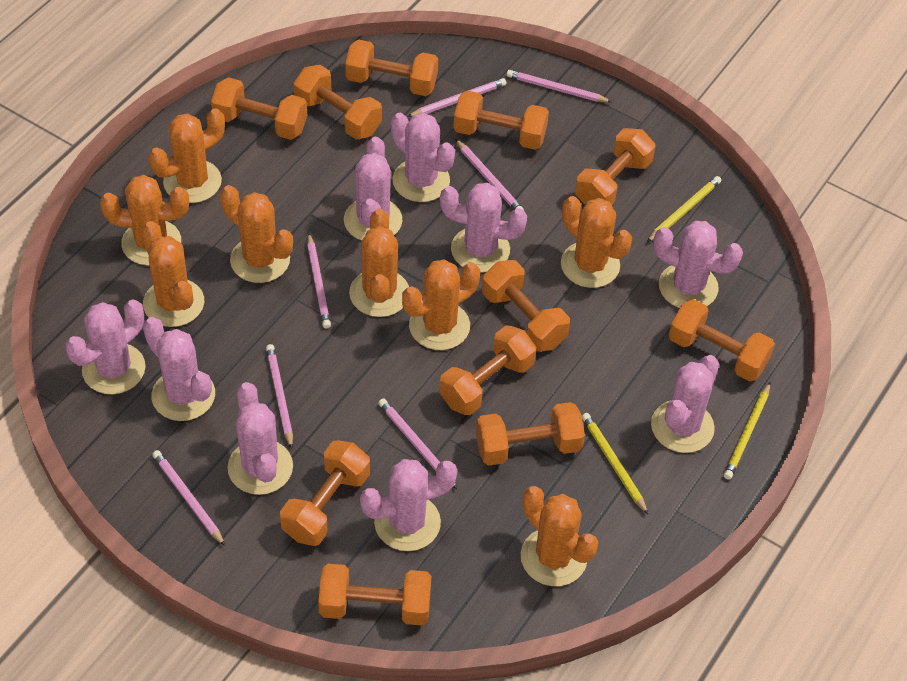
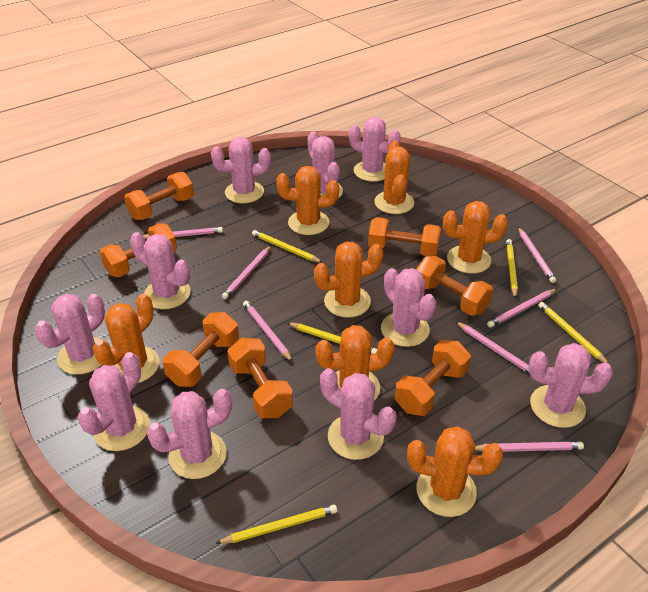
orange cactus: [100,175,189,266] [142,221,204,327] [149,108,225,203] [220,185,293,283] [349,209,409,317] [402,259,480,350] [521,486,599,586] [561,196,632,288] = 8 -> [93,294,160,383] [276,166,339,235] [314,241,383,318] [315,325,395,400] [374,140,414,214] [407,426,503,517] [443,201,508,274] = 7
orange dumbbell: [211,77,307,140] [280,440,370,546] [294,65,382,140] [318,564,431,626] [345,39,438,96] [439,325,536,415] [453,90,549,150] [476,402,585,466] [482,260,570,352] [575,128,656,205] [669,299,775,381] = 11 -> [100,224,177,277] [124,172,194,220] [163,312,239,387] [227,338,293,418] [368,217,441,256] [395,340,471,416] [416,256,493,316] = 7
pink cactus: [65,299,146,394] [143,317,215,421] [228,382,293,495] [344,137,402,241] [360,459,457,551] [391,113,455,202] [440,183,527,272] [651,355,719,453] [653,221,743,308] = 9 -> [35,294,105,374] [77,352,150,451] [130,232,191,309] [147,389,232,479] [211,137,271,204] [308,131,343,198] [320,368,397,460] [349,117,401,182] [381,268,436,347] [529,343,613,428] = 10
yellow pencil: [582,413,648,514] [647,176,721,242] [724,383,770,480] = 3 -> [216,505,337,544] [252,230,323,263] [288,323,377,354] [506,239,518,299] [538,302,609,364] = 5

